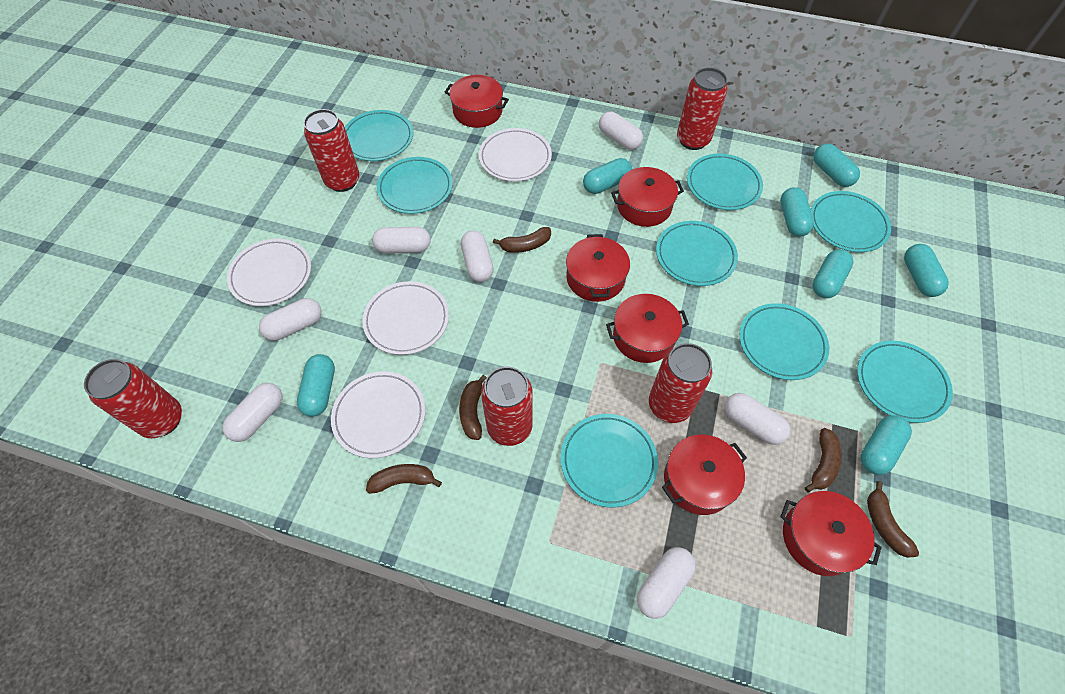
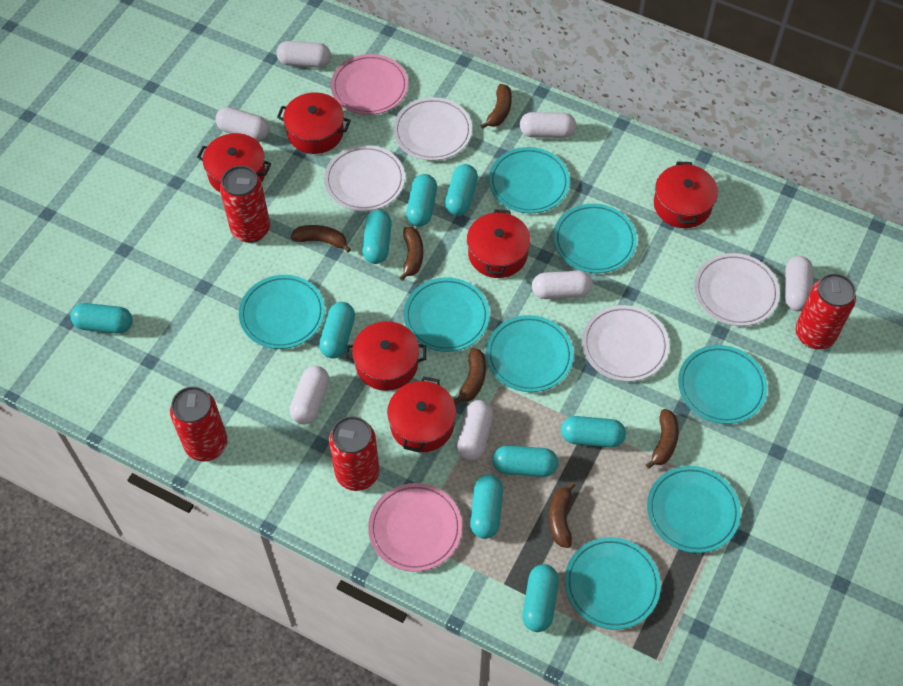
brown banana: [366,464,442,494] [459,375,487,440] [493,227,551,253] [805,428,842,493] [867,481,919,558] = 5 -> [291,225,351,252] [399,227,423,281] [454,348,486,405] [481,84,512,129] [549,482,576,548] [646,409,679,469] = 6
pink plate: none = 0 -> [331,54,408,115] [368,483,462,572] = 2
red can: [84,359,182,438] [304,109,359,192] [481,367,533,446] [649,343,712,423] [677,68,727,150] = 5 -> [170,386,227,462] [220,166,270,243] [329,416,379,491] [796,273,856,349] = 4
turquoise capsule: [297,354,335,417] [583,158,632,194] [780,187,814,237] [813,143,860,187] [813,249,853,298] [861,415,912,475] [904,244,949,297] = 7 -> [71,303,133,334] [319,302,355,359] [362,210,392,264] [406,174,437,227] [445,164,478,216] [470,475,503,539] [493,446,558,477] [523,564,559,632] [561,416,626,448] = 9

